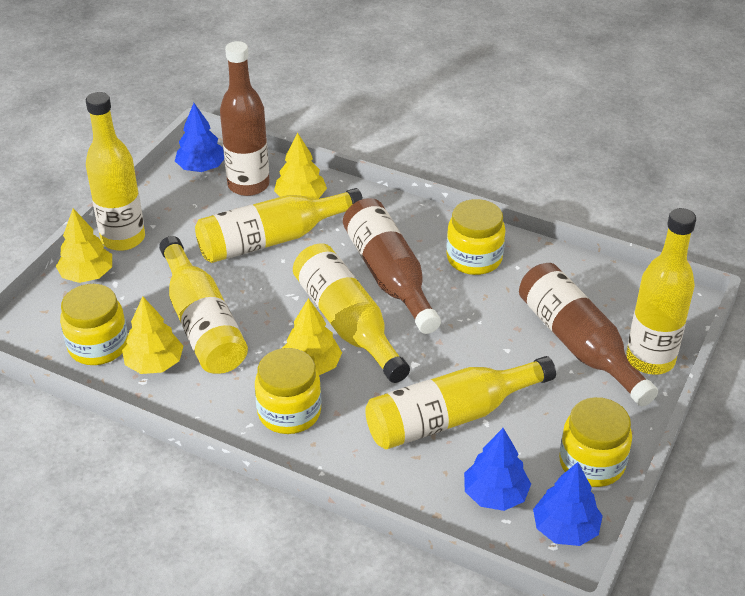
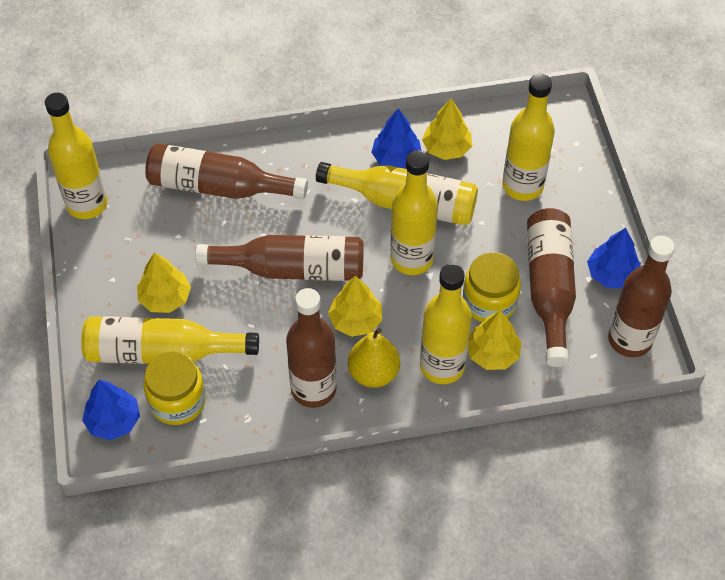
brown bottle: [220,41,270,196] [343,198,441,334] [519,263,658,406] = 3 -> [145,143,308,199] [195,235,364,281] [286,288,337,408] [527,208,576,367] [608,236,675,357] = 5
yellow jar: [60,284,128,365] [255,348,321,434] [446,199,505,275] [559,397,632,487] = 4 -> [143,352,206,425] [463,252,521,322] = 2
yellow pear: none = 0 -> [348,328,400,388] = 1

